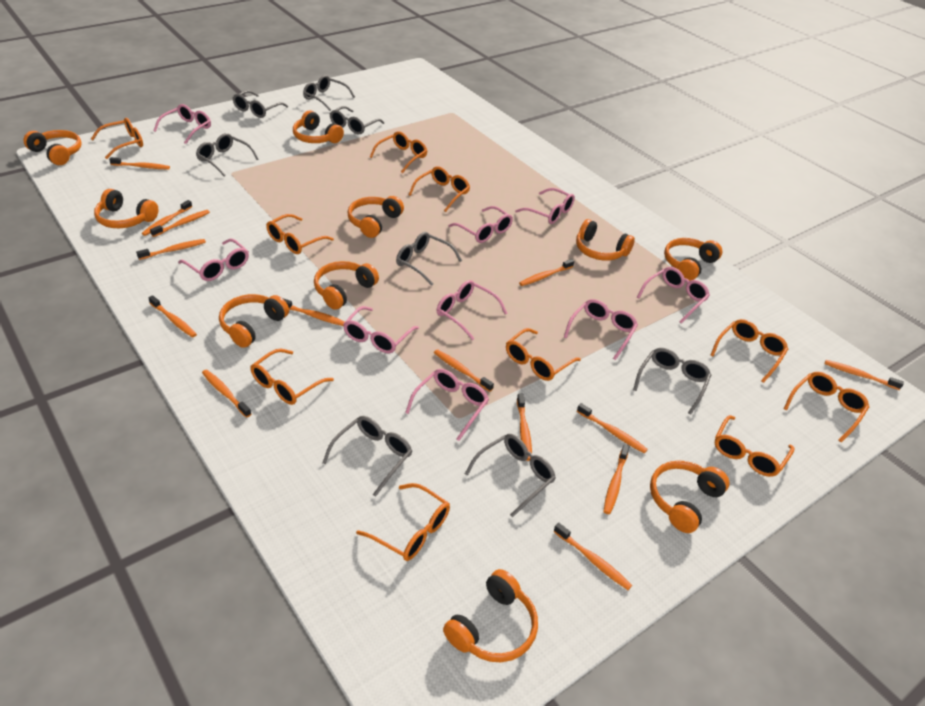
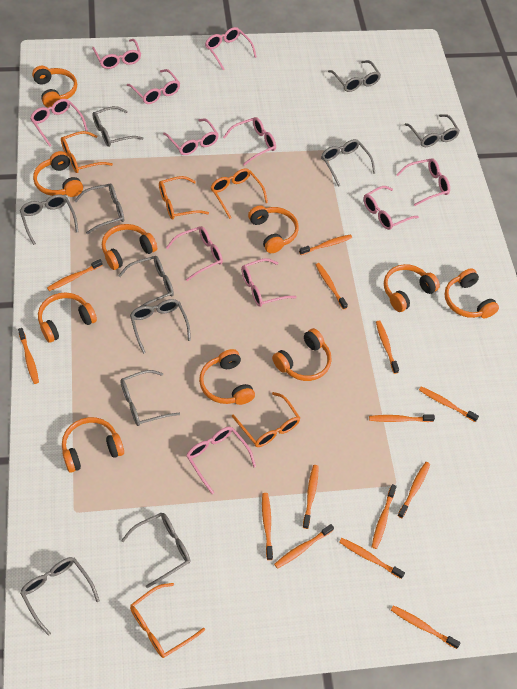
grey glasses: [196,133,258,176] [233,90,288,118] [303,75,355,111] [322,416,412,497] [330,106,384,135] [396,232,462,286] [465,434,556,517] [633,348,711,414] = 8 -> [20,194,78,245] [20,557,100,636] [74,183,124,234] [92,106,143,147] [118,256,174,307] [120,370,180,426] [121,512,190,588] [130,299,191,354] [321,139,375,187] [328,60,381,92] [404,114,460,147] = 11
orange glasses: [91,118,143,159] [250,349,334,405] [266,214,334,254] [356,483,450,561] [370,131,427,173] [409,166,470,212] [506,328,581,381] [711,319,788,383] [715,415,794,477] [784,372,869,442] = 10 -> [61,131,113,173] [130,583,205,658] [159,176,209,220] [210,168,268,219] [232,392,300,447] = 5
pink glasses: [153,104,211,144] [178,239,249,281] [343,306,419,353] [405,369,489,441] [437,280,507,340] [448,206,513,243] [515,188,575,224] [564,299,638,360] [637,267,710,324] = 9 -> [30,99,88,147] [92,39,141,69] [127,69,180,104] [163,119,219,155] [166,226,223,281] [186,427,256,494] [205,27,257,70] [223,117,276,166] [241,258,297,307] [363,186,419,230] [396,158,450,206] = 11

